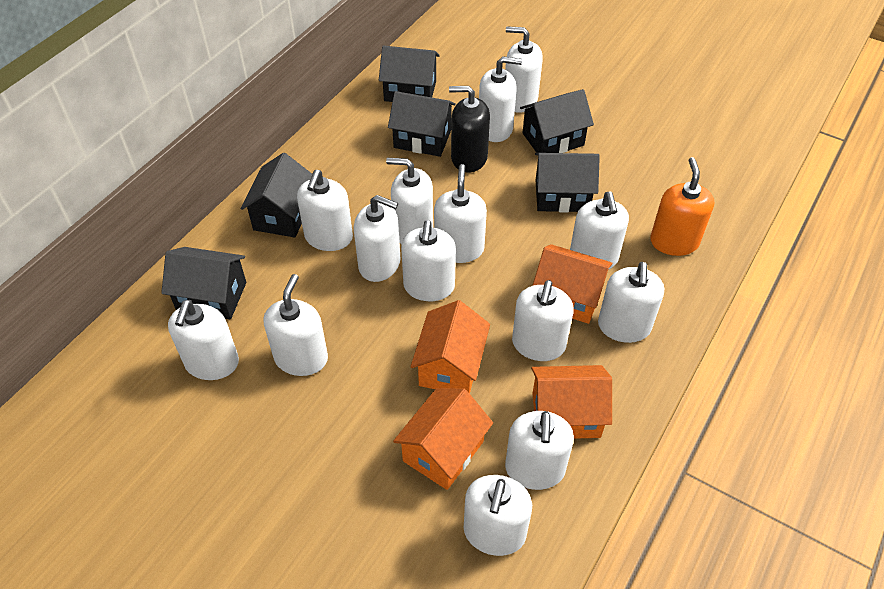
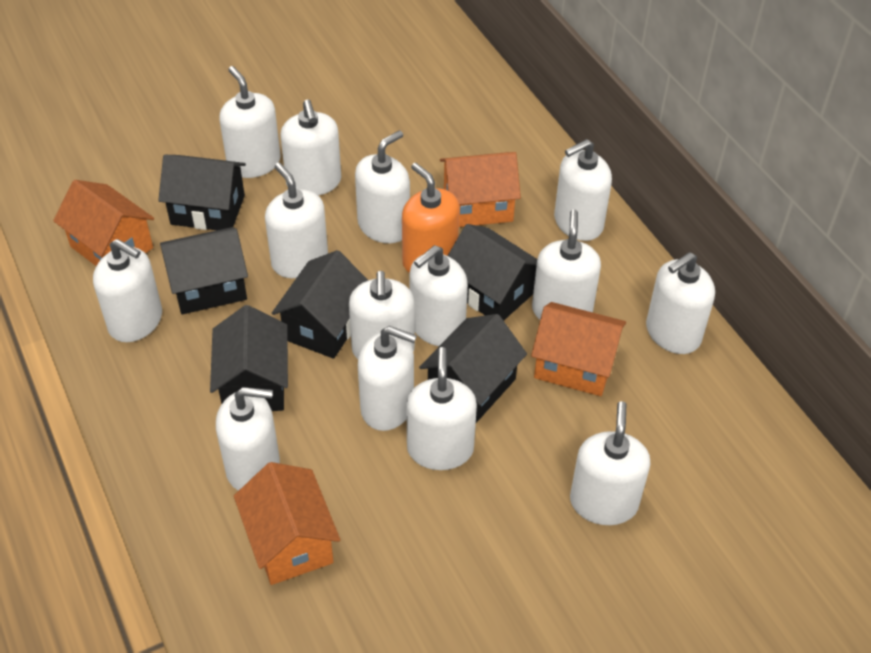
black soap dispenser: [449,86,490,172] = 1 -> none = 0

